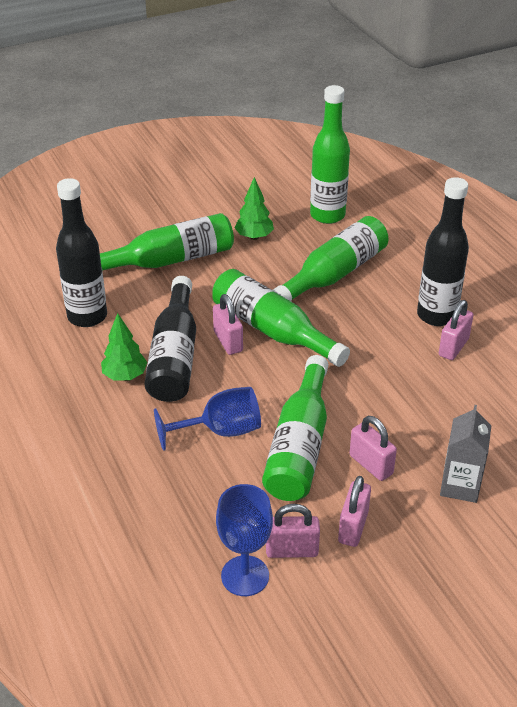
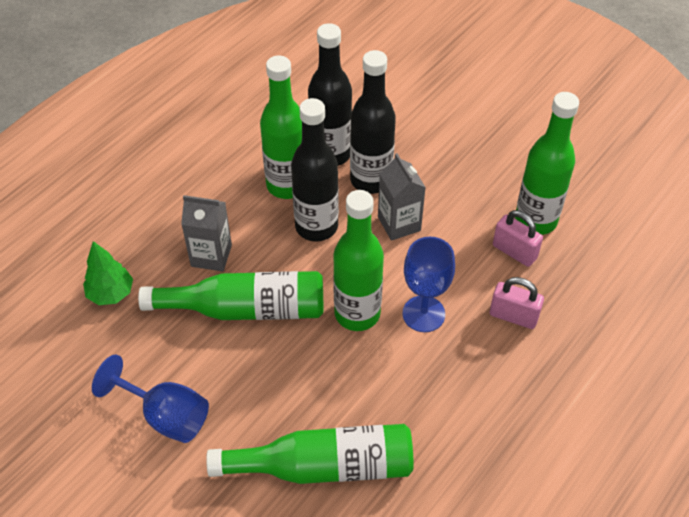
green tree: [101,313,147,380] [234,177,274,240] = 2 -> [83,241,133,305] = 1
grey carton: [440,405,492,503] = 1 -> [181,195,232,271] [378,153,426,241] = 2
pink padlock: [213,294,243,355] [266,504,320,558] [338,476,371,547] [350,416,397,481] [439,300,473,360] = 5 -> [490,277,544,329] [493,210,543,267] = 2

